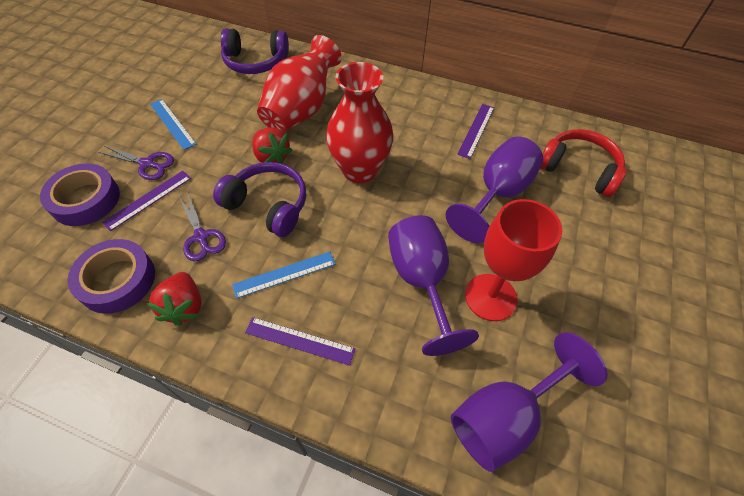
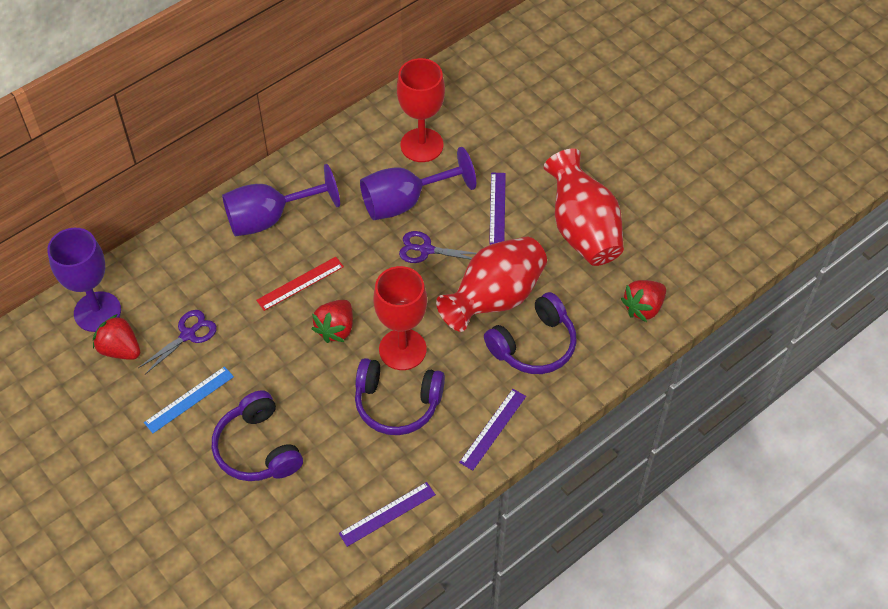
blue ruler: [150,99,196,150] [232,251,335,299] = 2 -> [144,366,234,433] = 1
purple headphones: [213,162,306,237] [220,28,289,74] = 2 -> [212,390,303,481] [355,358,445,435] [484,292,577,374] = 3
purple tape: [40,163,120,226] [68,239,155,314] = 2 -> none = 0
red goblet: [465,199,562,321] = 1 -> [373,266,427,370] [397,58,445,162] = 2
red headphones: [541,129,627,197] = 1 -> none = 0
red ruler: none = 0 -> [256,257,344,311] = 1
red strawberry: [147,272,202,326] [252,128,293,164] = 2 -> [93,314,140,360] [312,300,353,343] [621,280,666,322] = 3

